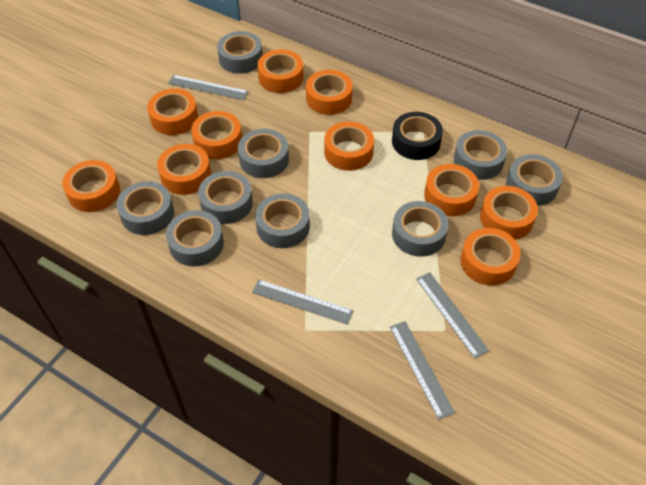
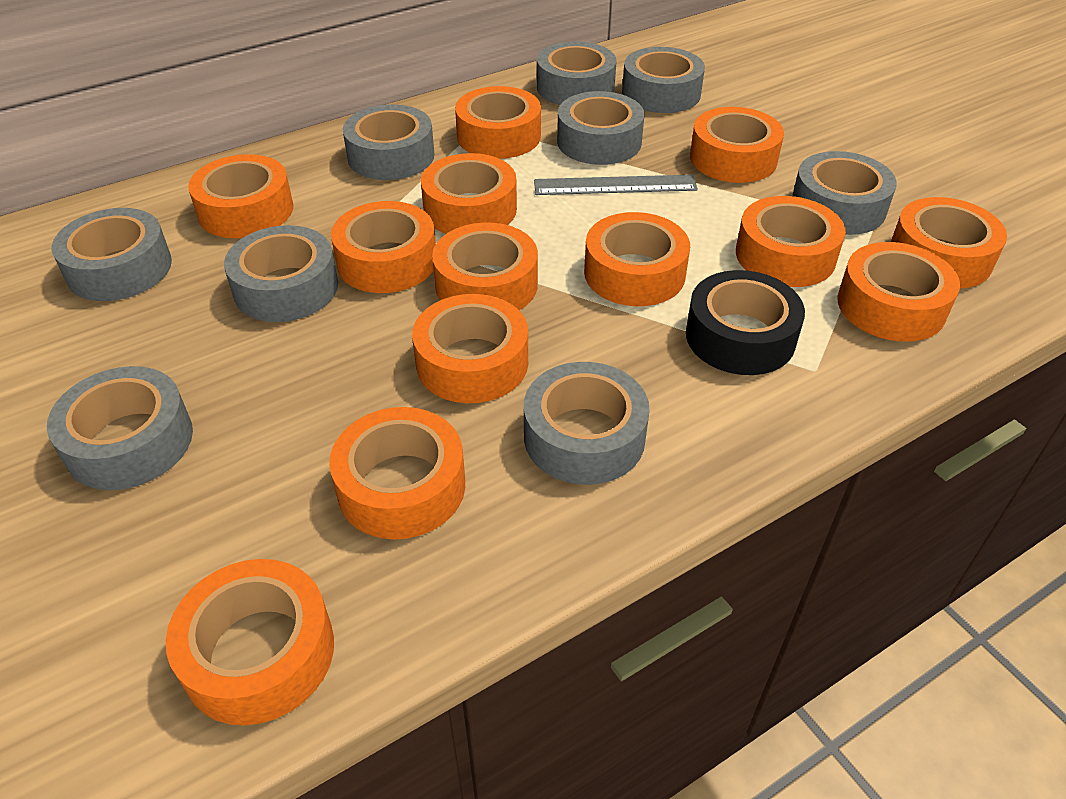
grey ruler: [168,75,249,100] [252,280,353,325] [390,321,455,420] [416,272,489,358] = 4 -> [534,175,698,195] = 1
orange tape: [62,160,120,212] [147,89,198,135] [157,144,211,195] [191,111,242,159] [257,50,304,93] [306,70,353,115] [324,122,374,171] [424,164,479,216] [461,228,521,286] [480,186,538,240] = 10 -> [166,559,334,725] [188,154,294,238] [329,407,465,540] [331,201,436,293] [412,294,528,403] [421,153,517,234] [432,223,538,310] [455,86,541,159] [584,212,690,306] [690,107,784,183] [736,196,846,287] [837,242,960,342] [891,197,1007,288] = 13

